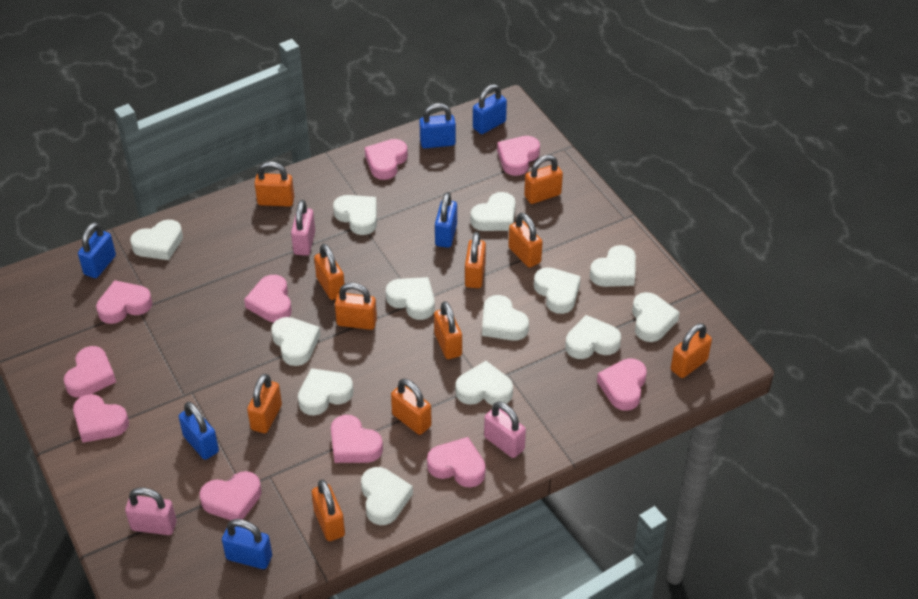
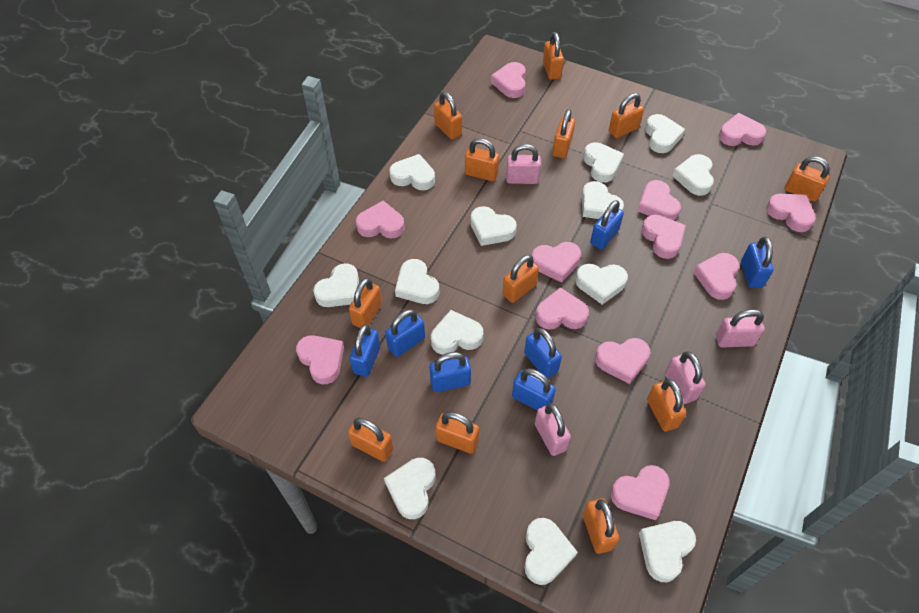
blue padlock: [78,222,116,278] [179,402,219,460] [222,519,272,569] [419,103,456,148] [435,192,457,248] [473,84,507,134] = 6 -> [350,324,380,377] [385,309,425,357] [429,352,471,392] [512,368,556,410] [524,328,562,378] [590,200,624,249] [741,237,773,288] = 7
orange padlock: [247,374,282,433] [254,161,294,207] [311,479,345,541] [314,244,345,300] [335,283,377,330] [391,379,432,435] [434,301,462,359] [465,232,486,288] [508,213,543,268] [524,155,563,204] [671,323,712,378] = 11 -> [348,418,393,462] [349,278,382,328] [434,92,462,140] [436,412,479,454] [465,138,499,181] [502,255,539,303] [543,32,564,80] [552,109,575,158] [583,498,619,554] [609,93,644,138] [647,379,686,432] [785,156,830,202] = 12
pink heart: [64,346,116,398] [73,394,129,443] [96,280,152,324] [200,471,261,520] [244,275,292,323] [331,415,383,463] [365,139,408,180] [427,437,485,487] [497,136,540,176] [597,358,647,411] = 10 -> [296,335,344,384] [356,201,405,238] [491,62,526,98] [532,242,581,283] [536,287,589,330] [595,338,650,384] [611,465,670,520] [637,180,681,221] [641,215,686,259] [693,253,739,300] [719,113,766,146] [766,194,816,232] = 12
pink padlock: [125,487,177,535] [291,200,315,256] [484,401,526,458] = 3 -> [506,144,541,184] [535,403,571,456] [665,351,706,404] [716,309,765,348] = 4

